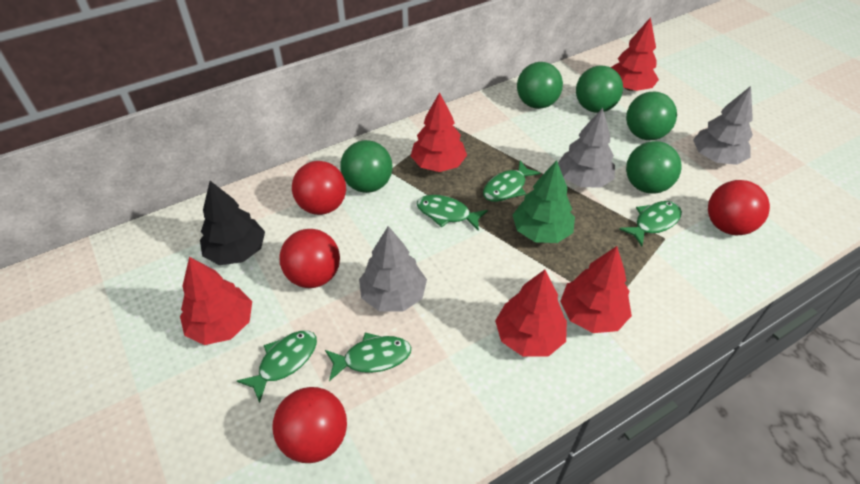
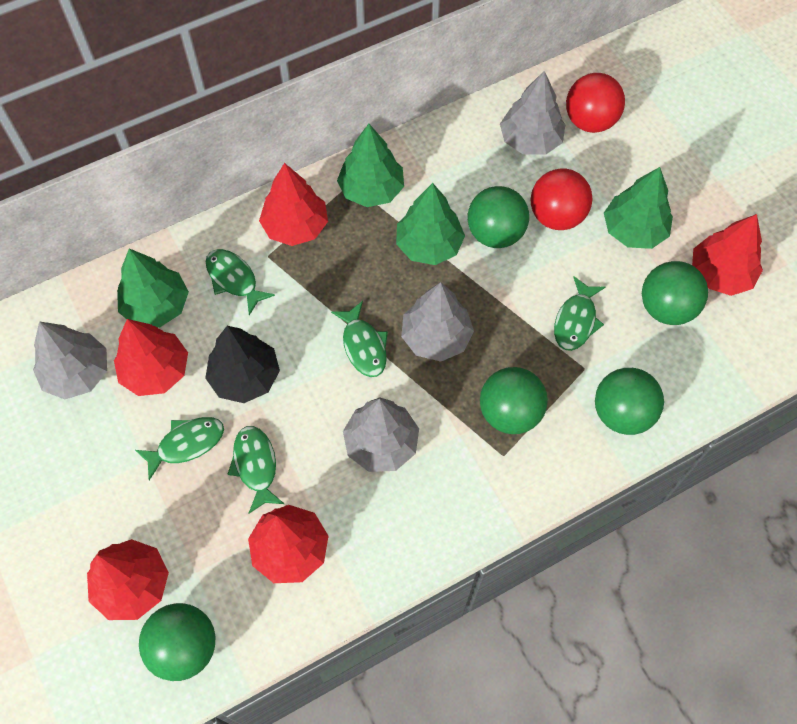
green tree: [513,160,575,243] = 1 -> [117,249,189,327] [337,124,404,207] [396,183,465,265] [604,167,673,249] = 4
grey tree: [359,226,427,312] [558,108,615,188] [693,86,753,165] = 3 -> [33,321,107,399] [343,397,419,472] [401,282,474,362] [500,71,565,155] = 4
red ball: [273,387,347,463] [280,229,340,288] [292,161,346,215] [708,180,770,235] = 4 -> [531,168,593,230] [566,73,625,133] = 2

